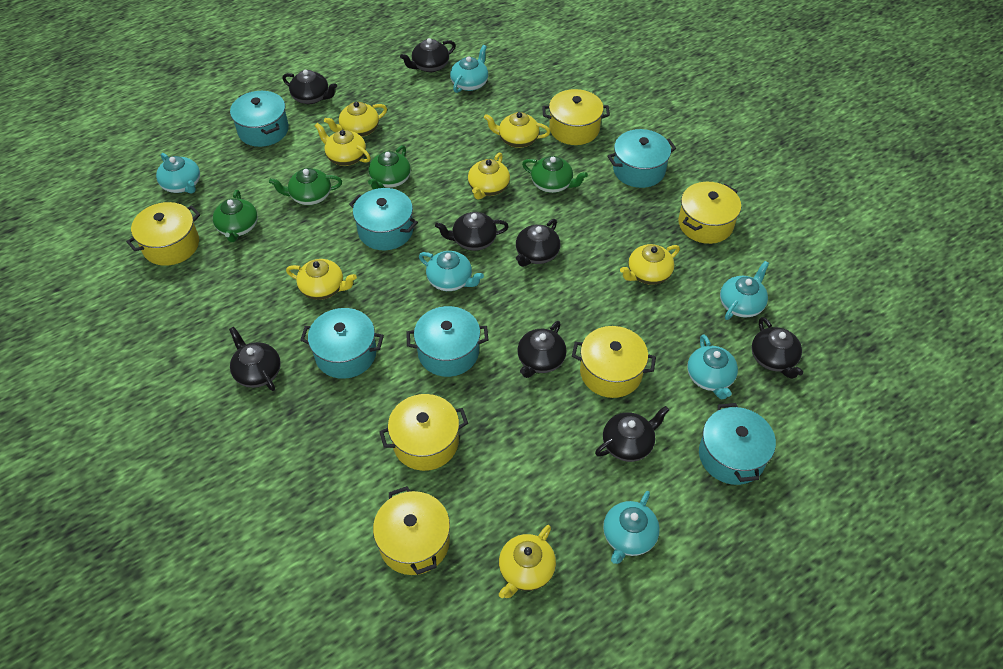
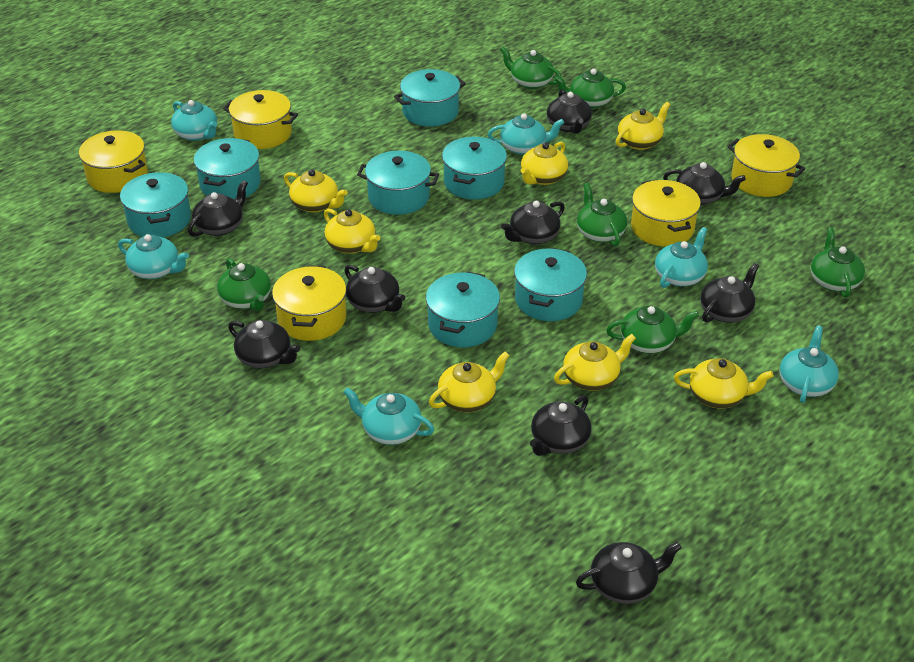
black teapot: [229,327,281,391] [282,70,337,104] [400,38,456,72] [435,212,509,251] [516,219,560,267] [517,321,566,378] [595,406,669,462] [752,317,803,379] = 8 -> [188,180,248,237] [228,320,300,368] [344,265,405,313] [501,201,565,245] [530,395,591,456] [547,89,592,134] [576,542,682,604] [663,162,746,205] [700,263,759,323] = 9
green teapot: [213,190,258,242] [269,168,342,205] [368,145,411,190] [522,156,588,193] = 4 -> [217,258,271,311] [500,46,562,89] [554,69,626,108] [577,183,627,246] [606,306,699,353] [811,227,865,298] = 6
turquoise pot: [230,91,289,147] [300,308,384,379] [349,188,418,250] [406,306,488,377] [608,129,676,188] [699,403,776,485] = 6 -> [120,172,191,238] [194,138,261,200] [357,151,439,215] [394,69,466,127] [426,272,500,347] [442,137,507,200] [514,248,587,321] = 7
yellow pot: [126,202,200,266] [373,486,450,575] [379,394,468,471] [542,89,610,145] [572,326,656,398] [678,182,741,244] = 6 -> [79,130,148,193] [223,90,298,149] [272,266,347,341] [631,180,701,247] [728,134,805,197] = 5

